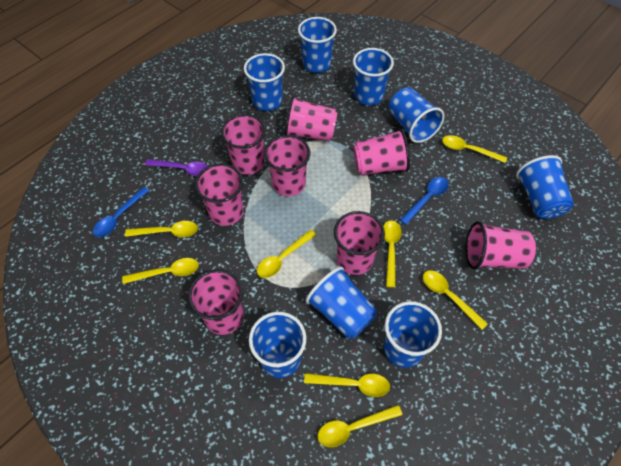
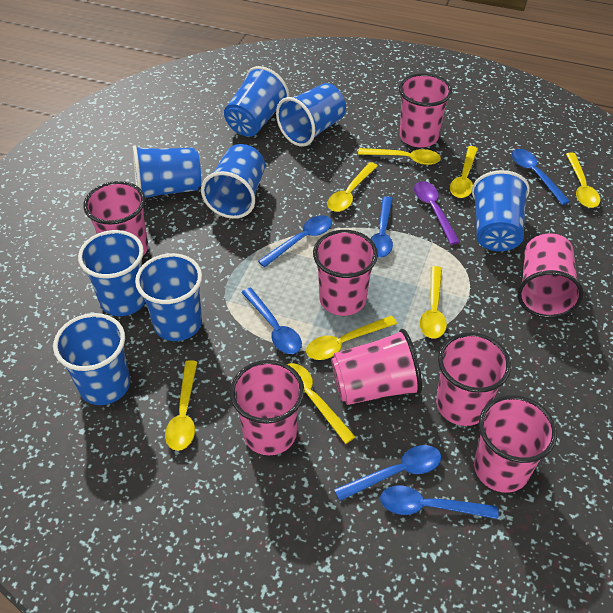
blue spoon: [93,187,149,237] [400,177,449,225] = 2 -> [241,287,302,354] [258,215,332,267] [334,445,441,501] [370,196,393,257] [380,486,499,519] [512,149,570,205] = 6

